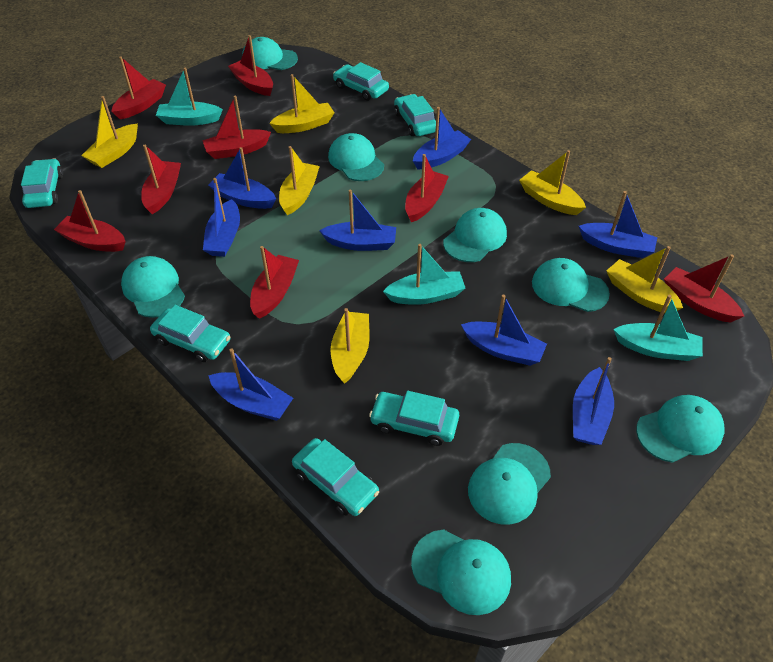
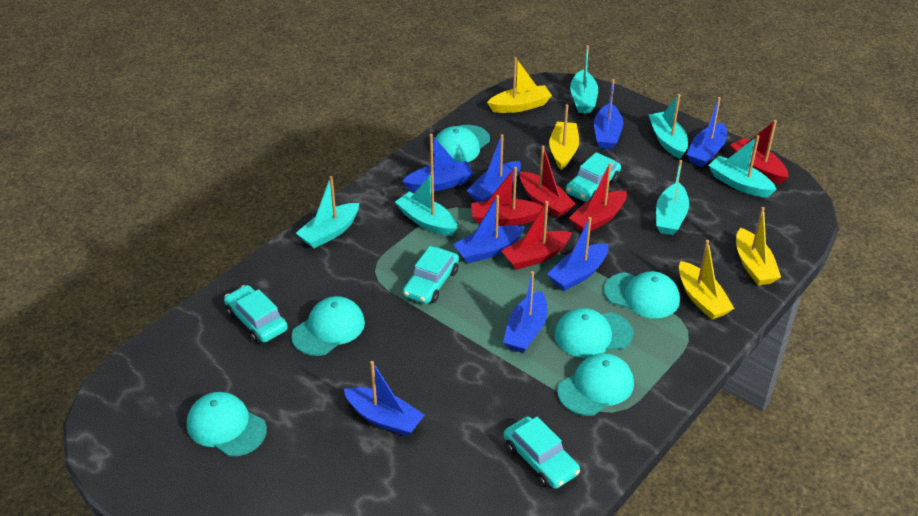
red boat: [54,190,126,252] [111,56,166,119] [141,145,181,214] [202,96,271,159] [228,35,273,96] [250,246,299,319] [405,154,449,222] [664,254,744,322] = 8 -> [471,167,543,226] [501,201,572,270] [520,146,575,218] [569,163,627,232] [730,120,788,184] = 5
turquoise boat: [156,68,223,126] [383,244,465,305] [614,295,703,361] = 3 -> [296,176,359,248] [395,172,457,236] [570,45,598,113] [648,94,688,159] [656,160,689,235] [708,135,777,197] = 6
turquoise cap: [121,256,185,318] [242,37,298,70] [328,133,384,181] [411,530,511,615] [443,208,507,262] [468,443,551,525] [532,258,610,312] [636,395,725,463] = 8 -> [187,392,267,457] [291,296,365,356] [433,125,490,162] [554,308,633,358] [557,353,634,416] [604,271,680,318] = 6
turquoise car: [21,159,63,208] [150,305,230,362] [292,438,379,516] [333,62,389,101] [369,391,459,446] [394,94,436,136] = 6 -> [224,285,288,343] [403,246,459,304] [504,416,580,489] [566,152,621,202] = 4
yellow boat: [81,96,138,168] [269,74,335,133] [279,146,320,215] [330,308,369,384] [519,150,586,215] [606,246,683,312] = 6 -> [487,57,552,113] [549,104,579,170] [679,240,735,320] [736,207,781,286] = 4

